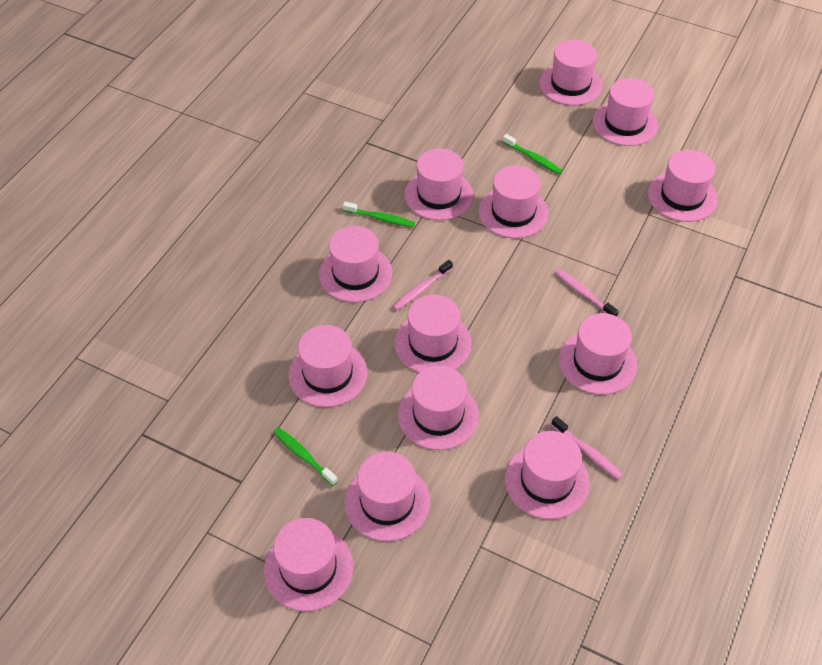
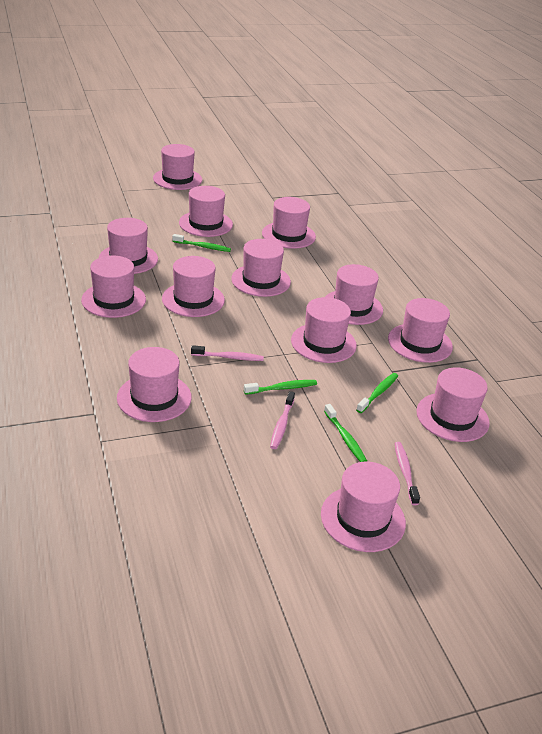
green toothbrush: [273,427,338,486] [343,202,415,227] [503,134,562,174] = 3 -> [172,234,231,252] [244,380,317,395] [324,404,367,462] [356,373,398,413] = 4

